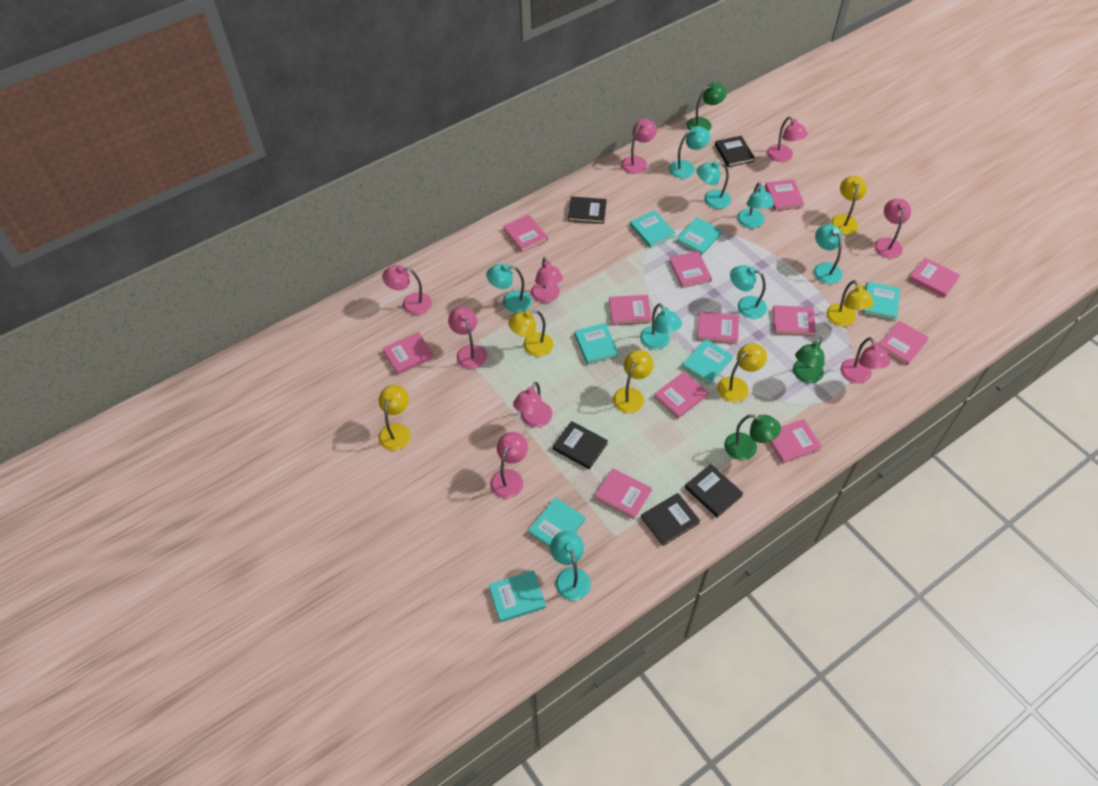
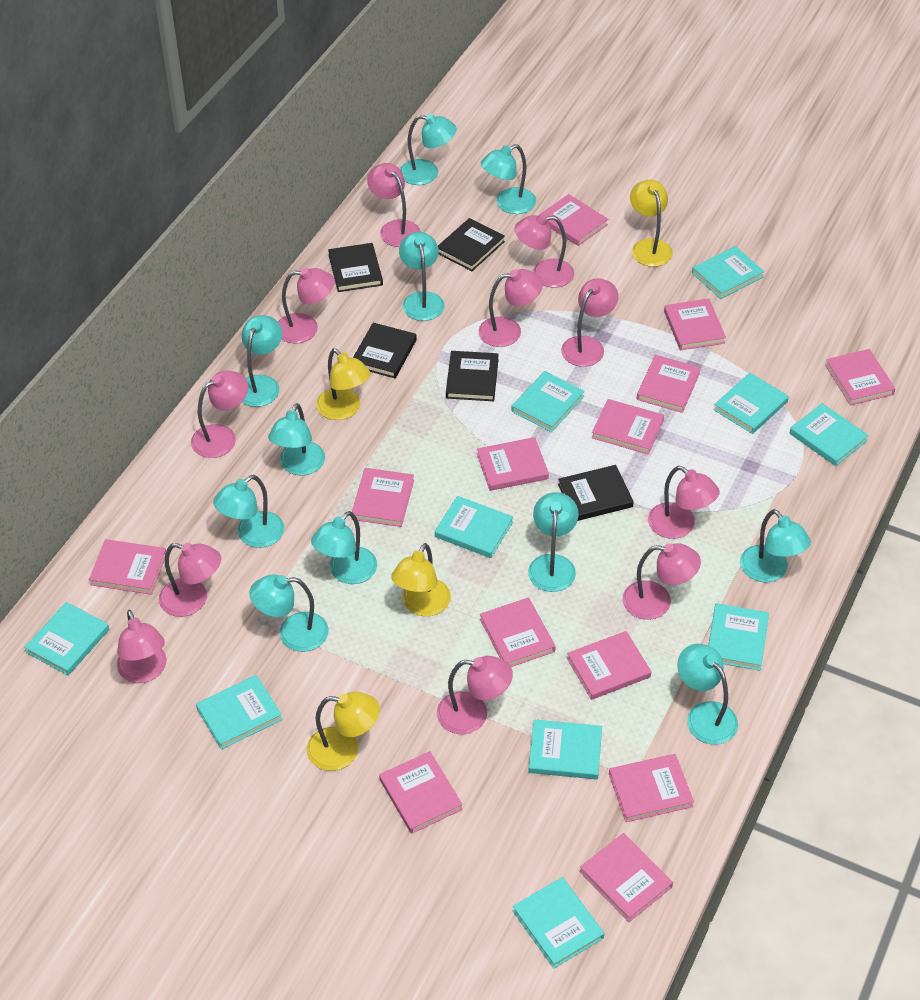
green lamp: [687,82,727,131] [724,414,781,460] [793,337,825,383] = 3 -> none = 0
pink book: [383,332,434,374] [503,215,548,252] [595,468,652,519] [609,295,652,325] [654,372,708,418] [669,251,712,288] [697,311,739,344] [765,179,804,211] [769,419,822,464] [773,305,816,336] [879,321,929,365] [909,258,960,298] = 12 -> [89,539,166,595] [352,468,414,527] [379,751,463,834] [477,437,549,491] [480,597,556,667] [539,194,608,246] [567,631,652,700] [579,833,673,922] [592,399,664,455] [609,754,694,822] [636,355,701,413] [664,298,726,350] [825,349,895,405] = 13
pink lamp: [382,265,432,315] [448,307,487,369] [490,432,528,498] [513,382,552,427] [531,257,563,303] [621,119,657,174] [767,116,808,162] [840,337,890,383] [874,199,911,258] = 9 -> [117,610,167,683] [159,543,221,617] [191,371,248,458] [278,267,335,343] [367,163,421,247] [437,656,513,734] [478,269,543,347] [515,214,574,288] [561,278,619,367] [623,543,701,620] [648,466,720,539] = 11
turquoise book: [489,570,546,622] [528,497,585,547] [574,323,619,365] [630,211,675,248] [676,217,722,256] [682,339,733,385] [863,282,900,321] = 7 -> [24,602,109,676] [196,675,282,750] [435,496,513,558] [511,371,585,432] [513,877,604,969] [528,719,602,779] [692,246,764,299] [708,603,769,671] [714,373,789,434] [790,403,869,466] = 10
turquoise lamp: [486,264,532,313] [550,531,591,601] [640,303,682,350] [669,126,711,178] [696,161,731,209] [730,265,767,319] [737,182,774,228] [814,224,843,284] = 8 -> [213,475,284,548] [242,315,282,407] [249,574,329,652] [268,403,325,476] [311,511,377,584] [399,232,444,321] [400,114,457,185] [481,144,536,214] [528,492,579,592] [677,644,738,744] [740,509,811,582] = 11
yellow lamp: [379,385,411,451] [508,310,553,357] [613,350,654,413] [717,343,767,402] [826,280,874,327] [831,176,867,235] = 6 -> [307,692,380,771] [316,348,371,420] [391,543,451,616] [630,180,673,267] = 4

